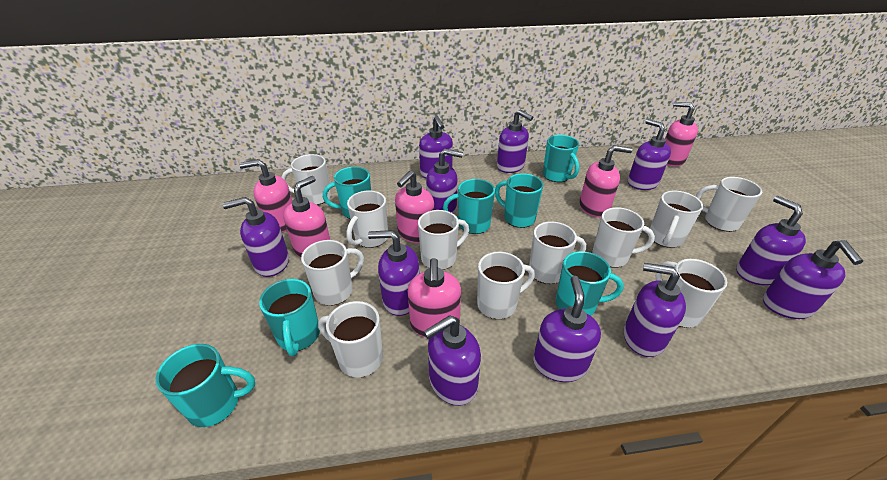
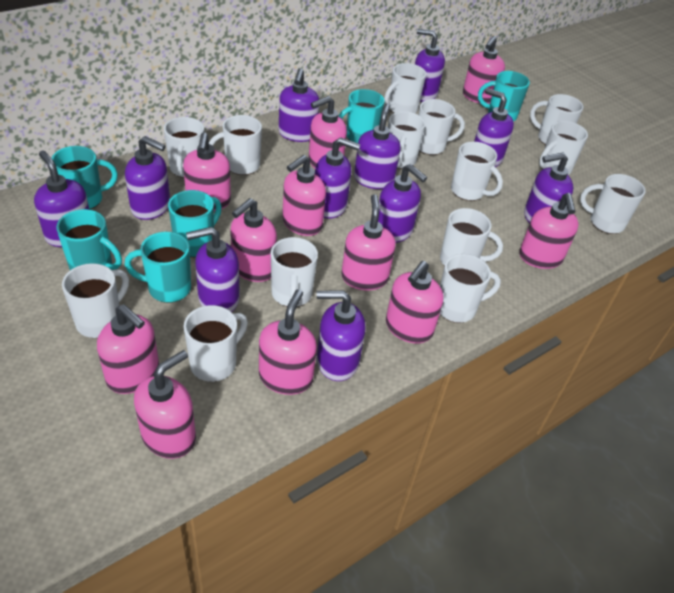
pink soap dispenser: [239,159,292,233] [283,176,330,258] [395,170,434,243] [408,258,461,337] [579,145,632,217] [665,102,698,167] = 6 -> [97,304,159,394] [134,350,196,459] [183,132,231,211] [230,198,277,282] [259,289,317,395] [282,155,326,236] [309,96,347,168] [341,194,396,290] [386,261,443,343] [463,36,505,104] [519,193,579,269] = 11
turquoise mug: [155,344,255,427] [259,279,320,356] [323,167,371,219] [443,179,495,234] [495,173,544,228] [543,135,579,182] [556,251,624,316] = 7 -> [52,146,118,210] [56,209,122,270] [124,232,191,303] [168,190,222,257] [339,89,385,143] [478,71,530,122] = 6
white mug: [281,154,331,205] [301,240,364,306] [318,301,383,377] [346,191,388,248] [418,210,469,270] [477,252,535,319] [529,221,586,284] [593,207,655,268] [650,191,703,248] [655,259,727,328] [696,177,762,232] = 11 -> [62,263,129,338] [164,117,204,178] [183,305,248,382] [209,115,262,175] [271,237,318,307] [384,63,426,113] [388,111,426,169] [418,99,465,155] [440,208,503,266] [440,254,501,323] [451,142,503,201] [530,94,584,145] [539,121,588,175] [580,174,646,234] = 14

